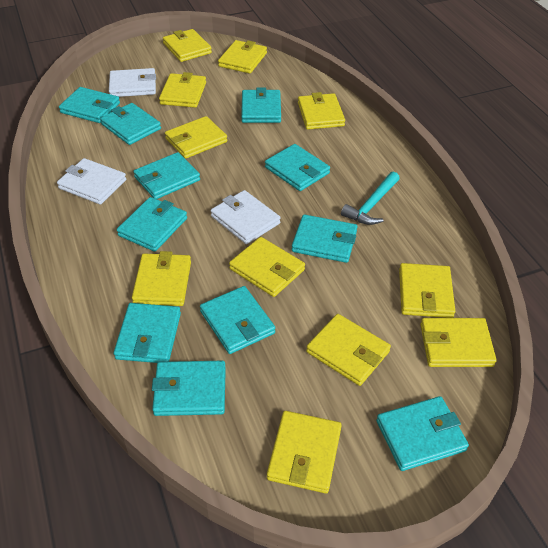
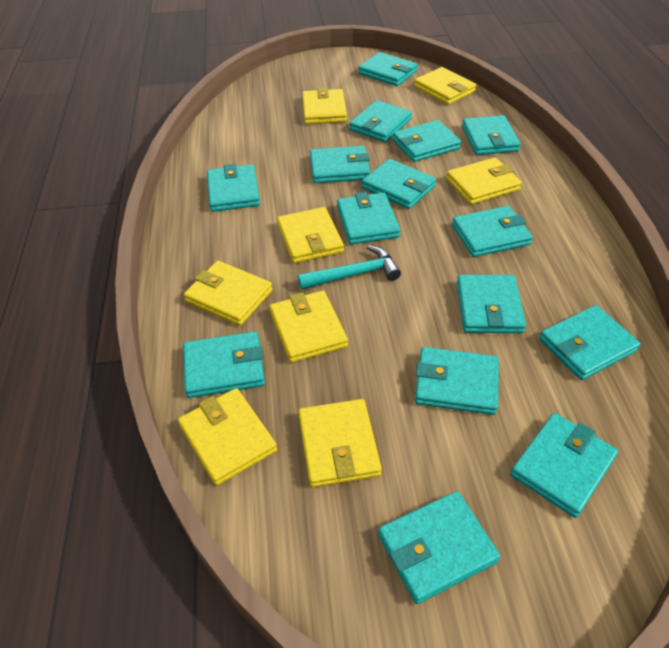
turquoise wallet: [59,87,120,123] [100,103,161,145] [113,303,181,363] [117,197,187,252] [133,152,200,199] [152,361,226,416] [200,286,275,354] [241,87,281,123] [265,144,330,191] [292,214,357,263] [376,396,469,471] = 11 -> [183,331,265,398] [207,164,260,212] [310,146,370,183] [337,192,400,244] [349,100,412,142] [358,52,418,86] [362,159,436,209] [378,491,500,604] [393,120,461,162] [415,347,499,415] [452,206,533,257] [457,274,526,333] [462,115,521,155] [510,413,618,518] [539,305,641,380] = 15
white wallet: [57,158,126,204] [109,68,156,97] [211,190,281,244] = 3 -> none = 0
yellow wallet: [132,251,191,306] [159,72,206,108] [163,29,212,62] [165,116,227,159] [218,40,267,74] [229,237,305,297] [267,411,342,494] [298,92,345,130] [306,314,391,386] [399,263,455,318] [420,318,497,367] = 11 -> [178,388,277,486] [184,261,273,326] [269,291,348,363] [277,207,344,263] [298,399,382,487] [302,87,347,124] [414,67,477,105] [446,158,522,205] = 8

